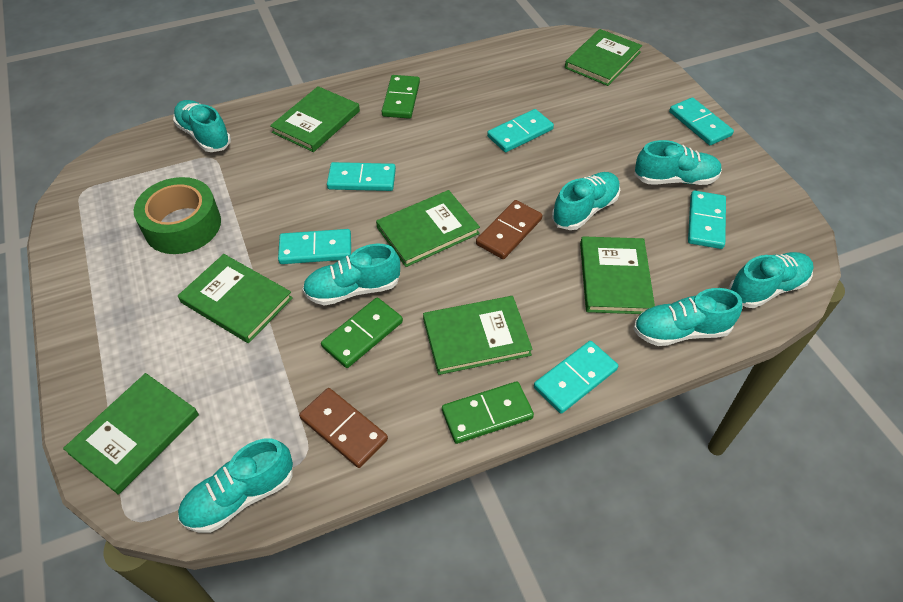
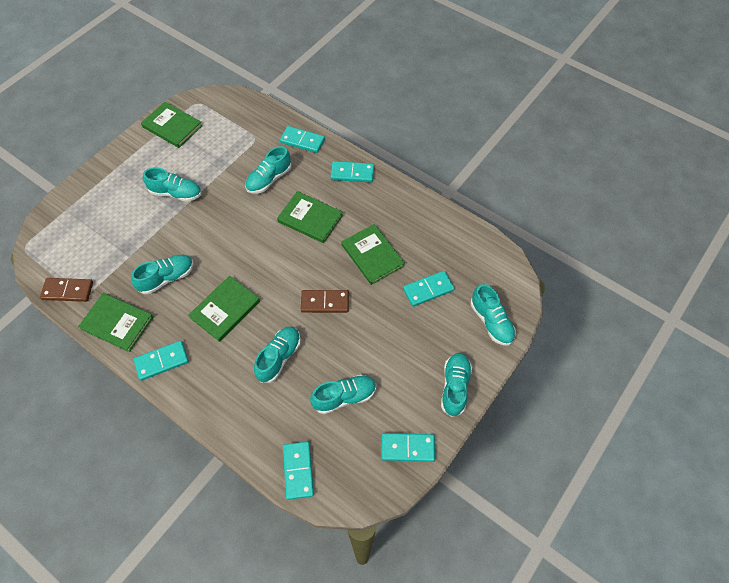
green book: [63,373,199,495] [178,254,293,343] [270,86,360,152] [376,190,480,267] [423,296,533,375] [565,29,642,86] [580,236,655,314] = 7 -> [78,293,153,352] [141,102,202,148] [188,276,260,342] [277,191,343,243] [341,224,405,285] = 5
green domino: [321,298,403,368] [382,75,420,119] [442,381,534,444] = 3 -> none = 0
green tape: [134,177,221,254] = 1 -> none = 0

